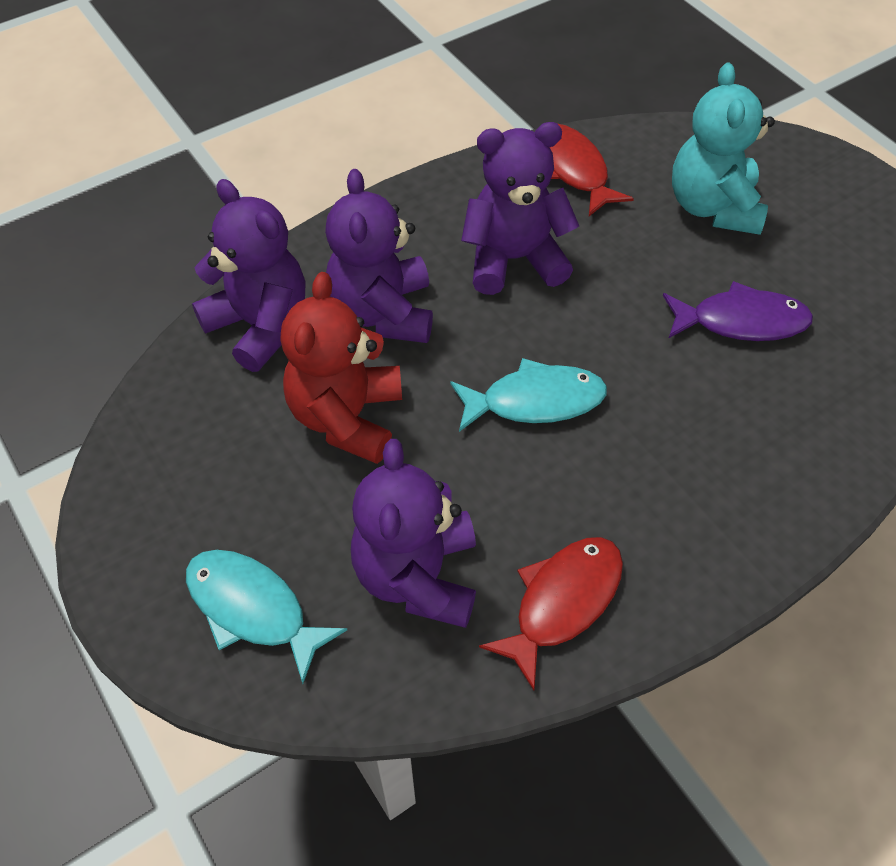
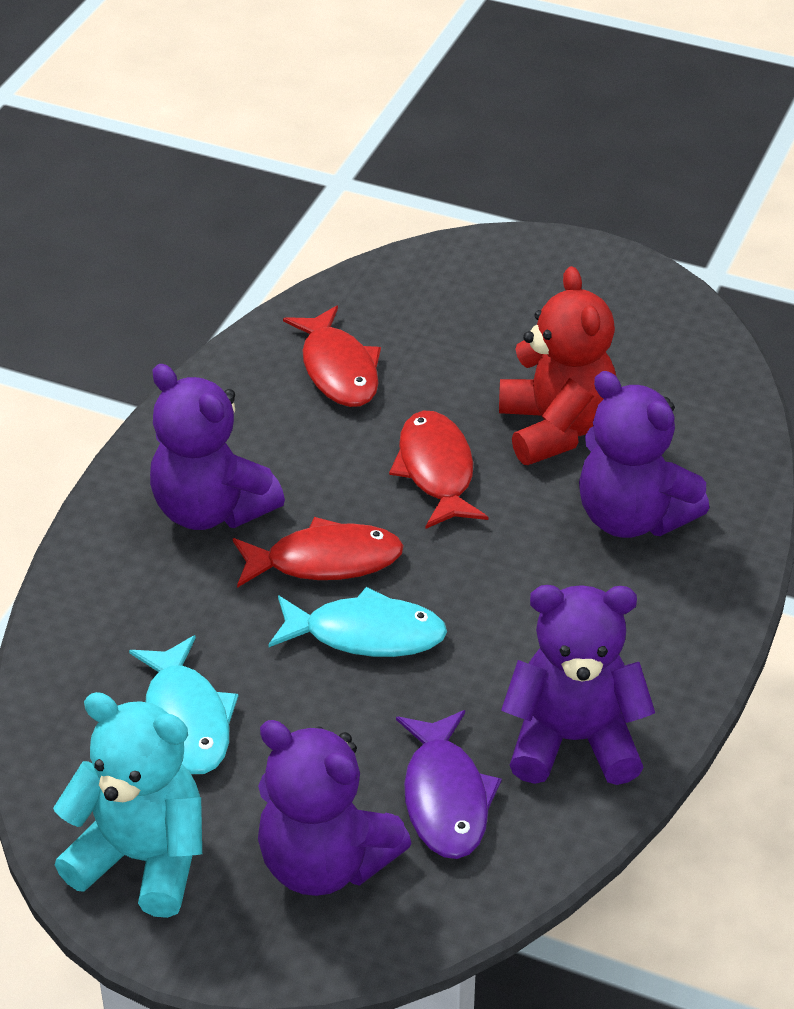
red fish: [479,537,623,690] [550,124,634,216] = 2 -> [233,517,404,588] [283,306,381,407] [389,411,488,529] = 3

